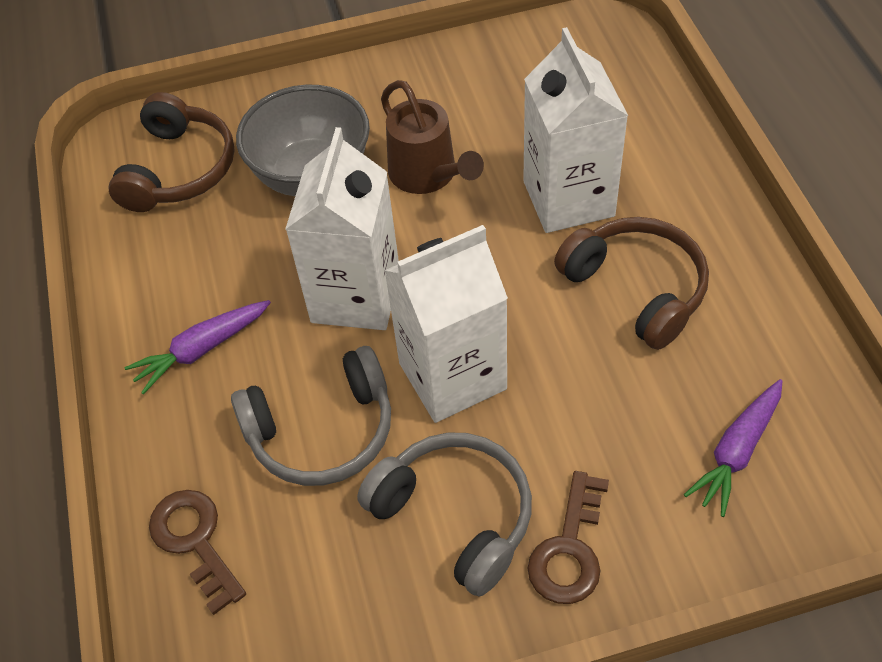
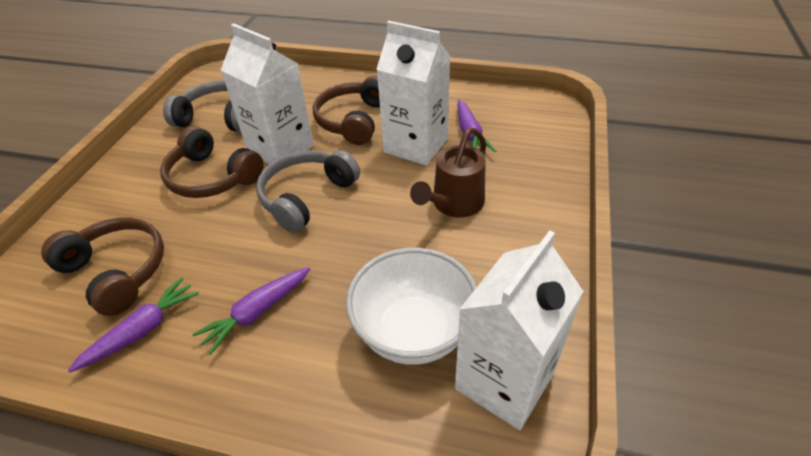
brown headphones: [108,92,235,212] [554,217,709,350] = 2 -> [41,217,164,316] [160,126,264,198] [313,75,380,145] = 3
brown key: [149,490,246,615] [527,471,609,604] = 2 -> none = 0
grey bowl: [236,85,370,196] = 1 -> none = 0
purple carrot: [124,300,271,394] [684,379,783,517] = 2 -> [67,277,199,373] [192,267,310,355] [458,100,497,154] = 3
white bowl: none = 0 -> [346,248,477,365] = 1

